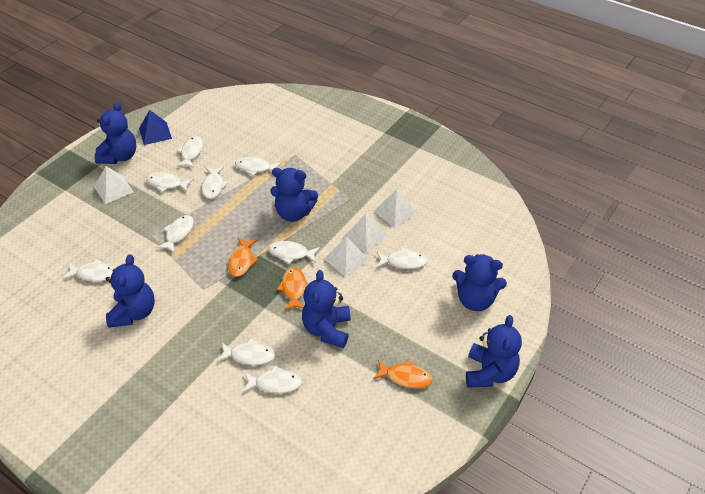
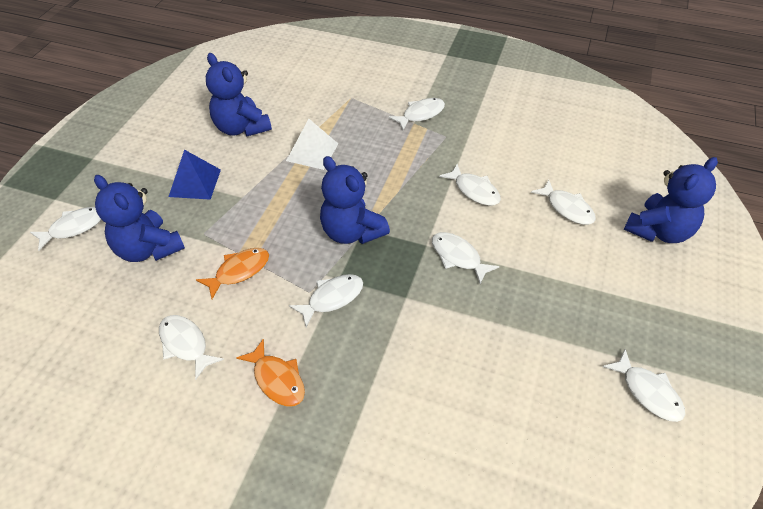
blue teddy bear: [95,102,136,164] [106,254,155,328] [270,168,318,222] [302,270,351,348] [452,254,507,311] [466,315,522,388] = 6 -> [94,175,185,262] [206,53,272,136] [320,156,390,244] [624,157,718,243] = 4
orange fish: [228,238,258,277] [277,267,306,310] [373,359,433,389] = 3 -> [196,248,269,299] [236,338,305,406] = 2
white fish: [63,259,115,282] [146,172,194,192] [156,215,194,253] [176,137,203,168] [202,167,228,199] [217,339,276,365] [235,157,282,176] [243,365,302,393] [268,241,320,264] [377,247,428,269] = 10 -> [30,207,102,251] [159,315,224,380] [289,274,363,327] [389,98,445,130] [432,232,499,284] [439,164,501,206] [531,180,596,225] [603,349,685,422] = 8
white pyramid: [94,166,134,204] [324,236,370,277] [343,214,388,254] [374,189,417,228] = 4 -> [286,119,338,170] = 1

